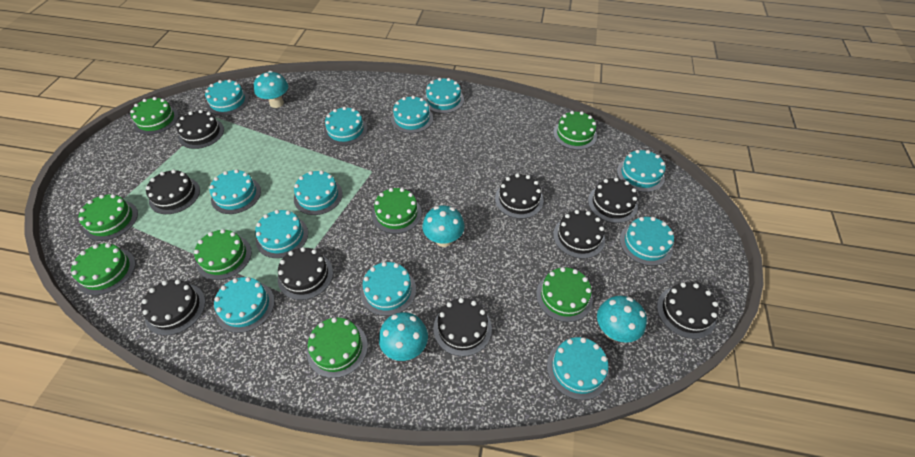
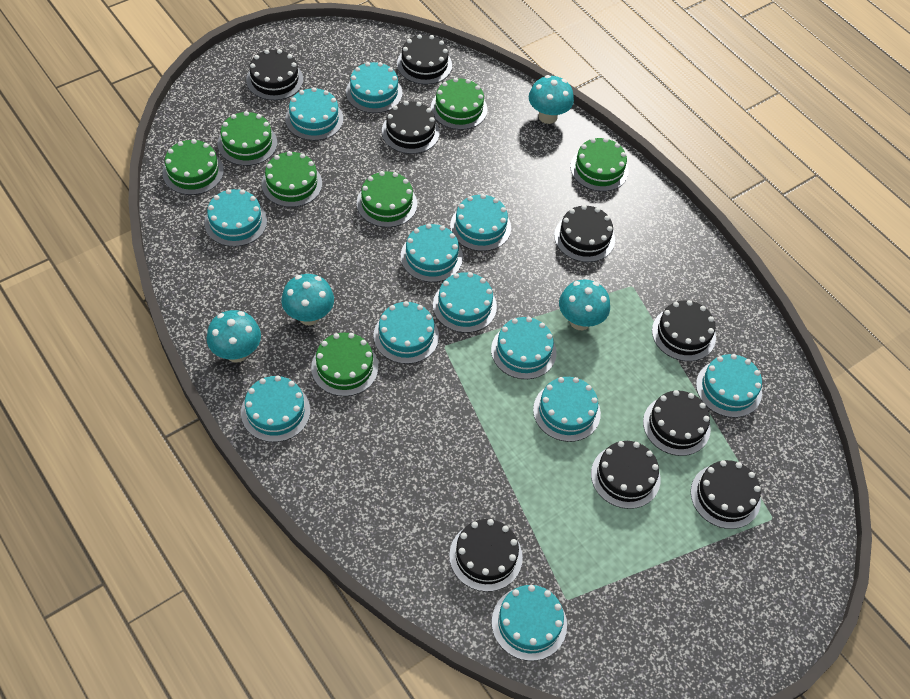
green cake: [71,243,136,295] [78,194,138,241] [130,97,179,135] [194,229,252,280] [307,317,368,378] [372,188,422,234] [536,267,593,322] [553,111,597,150] = 8 -> [162,139,224,195] [218,111,277,166] [262,151,322,207] [311,333,378,396] [357,171,417,227] [431,78,487,130] [570,138,629,192] = 7

